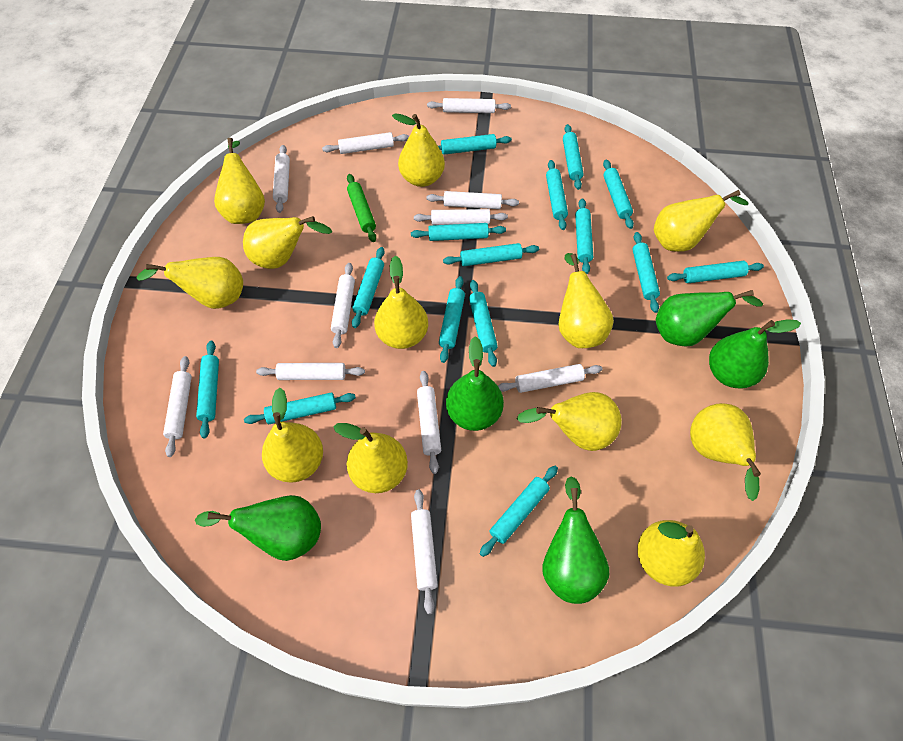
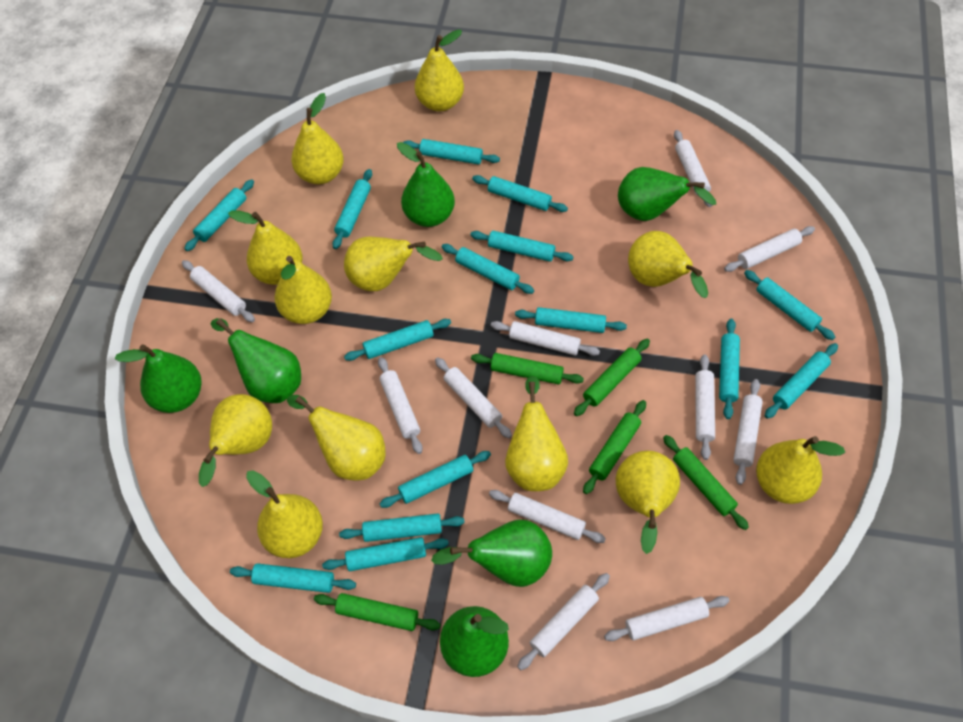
green pear: [195,495,321,561] [446,336,504,431] [542,476,609,604] [656,290,763,347] [709,319,801,389] = 5 -> [115,344,202,413] [211,318,301,403] [397,142,455,227] [431,520,552,587] [440,606,509,677] [618,167,716,221] = 6
green rolling pin: [347,174,376,242] = 1 -> [314,593,441,631] [471,353,584,385] [574,339,650,416] [583,400,646,494] [663,435,749,530] = 5

